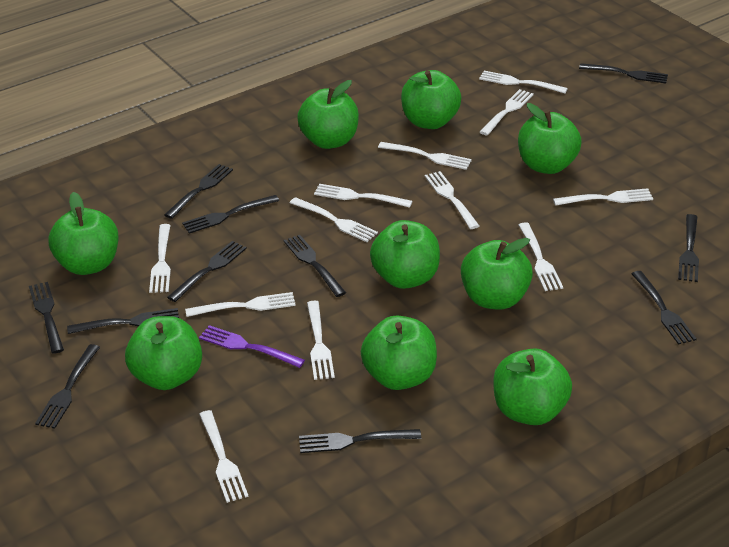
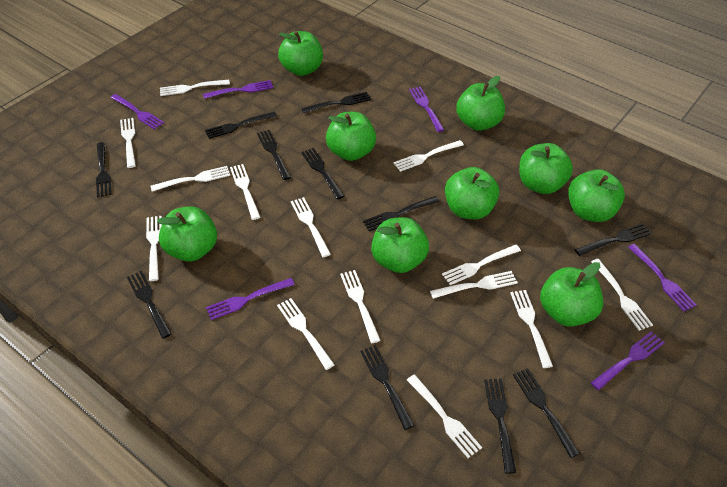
purple fork: [199,325,305,368] = 1 -> [110,94,164,130] [203,80,273,99] [206,278,295,320] [409,87,444,132] [591,331,665,390] [628,244,697,311] = 6
white fork: [149,224,171,293] [185,292,296,317] [199,410,249,503] [290,197,378,242] [307,301,335,380] [314,184,412,208] [378,142,472,170] [425,171,479,229] [479,71,568,94] [480,89,534,136] [519,222,563,291] [553,188,653,206] = 12 -> [120,118,136,168] [146,216,162,281] [150,166,230,192] [160,80,230,96] [230,164,260,220] [277,298,335,370] [291,197,331,257] [340,270,381,343] [393,140,464,172] [407,374,482,458] [430,271,518,299] [442,245,521,285] [510,290,553,368] [591,259,653,331] = 14

